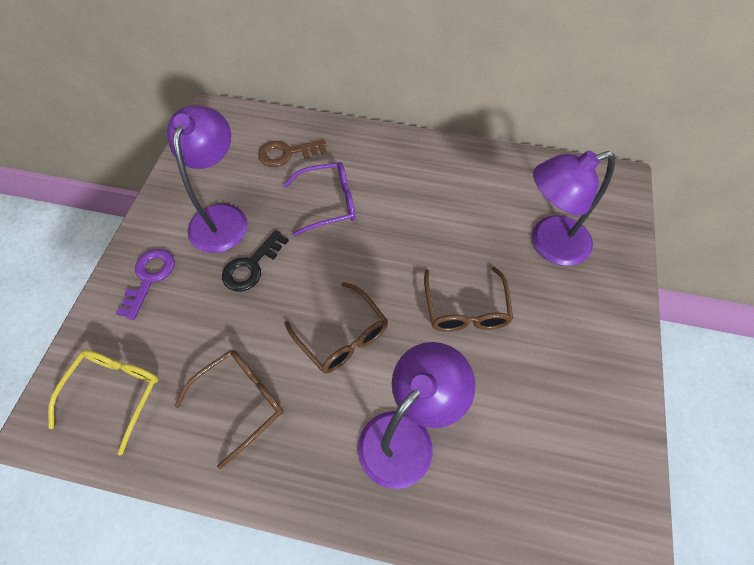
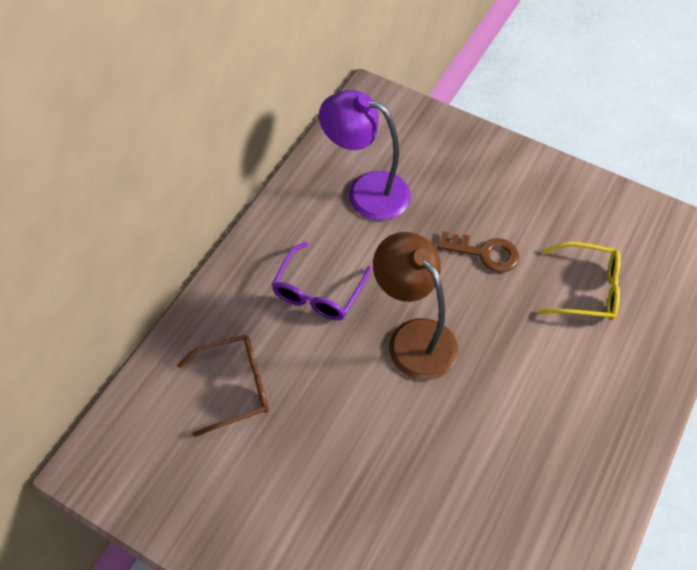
black key: [222,230,289,292] = 1 -> none = 0
brown glasses: [175,350,283,469] [285,282,388,373] [424,266,513,332] = 3 -> [177,335,269,437] = 1
brown lamp: none = 0 -> [373,232,458,380] = 1
purple key: [116,249,174,320] = 1 -> none = 0
purple lamp: [167,106,248,253] [358,342,476,489] [532,150,615,266] = 3 -> [319,90,411,220] = 1

